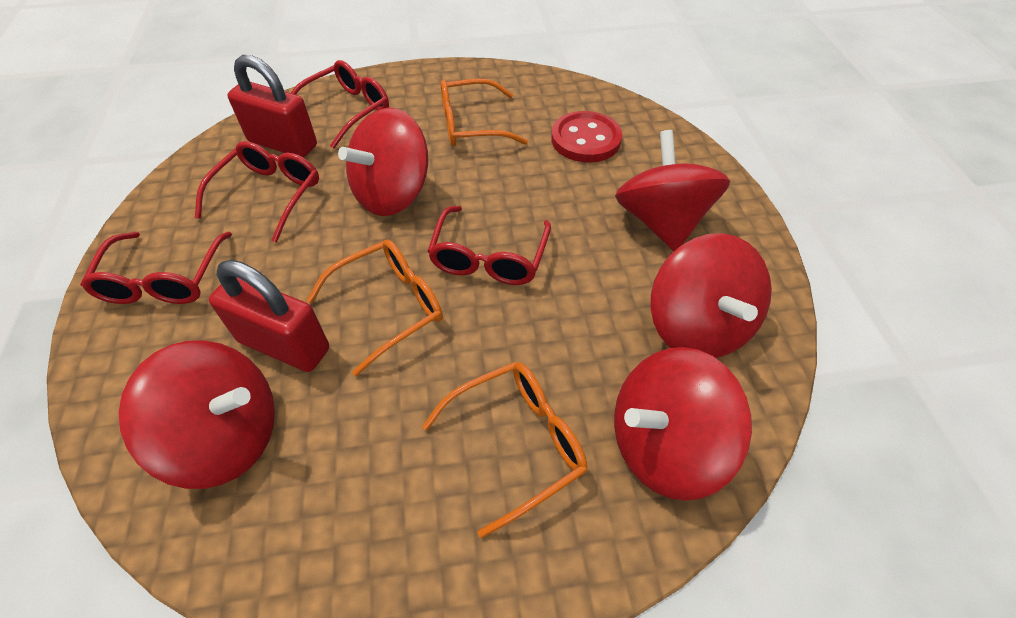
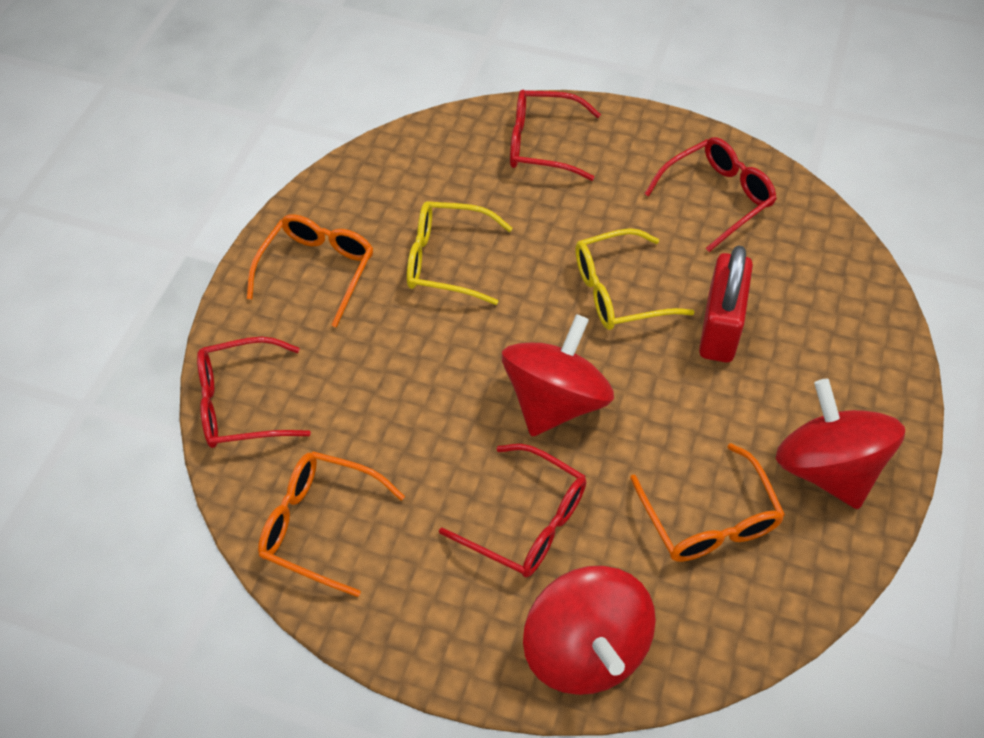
red button: [551,111,622,163] = 1 -> none = 0
red padlock: [209,260,329,372] [227,55,317,157] = 2 -> [699,245,753,363] = 1
red spinning top: [119,340,275,489] [338,108,428,216] [614,347,752,501] [615,130,730,251] [651,233,772,358] = 5 -> [502,314,614,436] [523,566,656,695] [776,379,905,509] = 3
yellow glasses: none = 0 -> [407,201,513,305] [575,228,695,330] = 2

